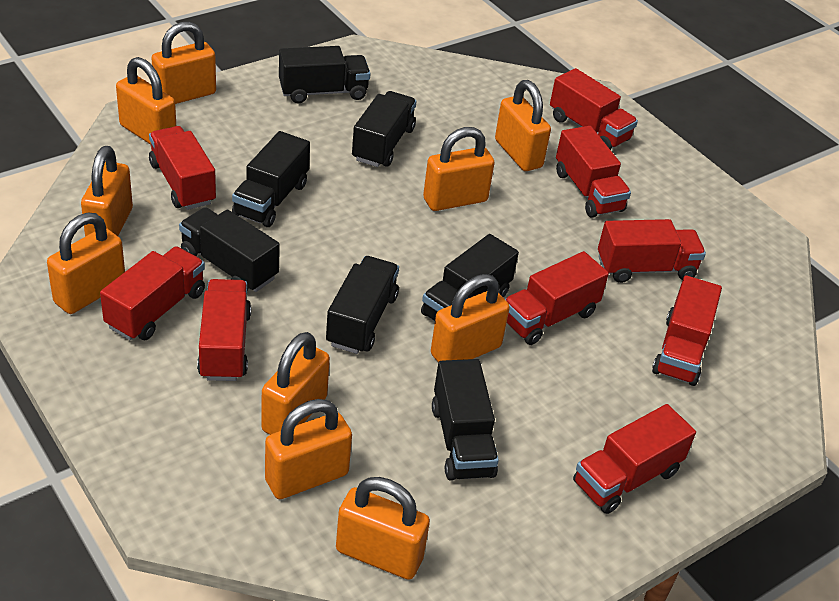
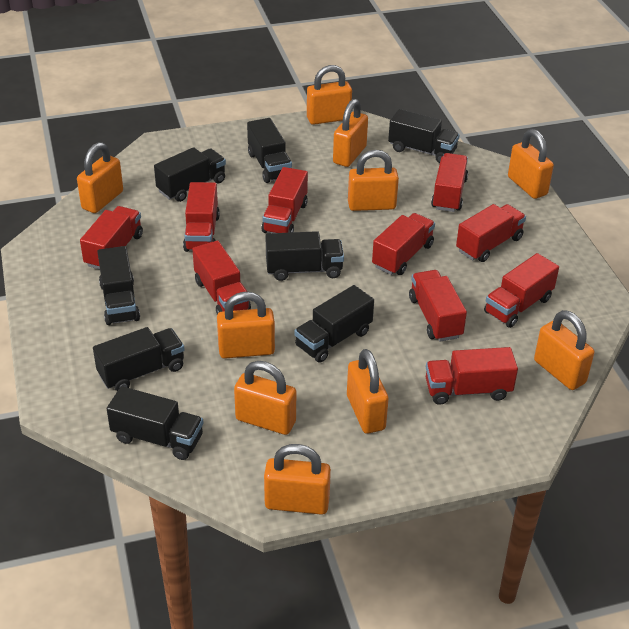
black truck: [179,207,280,292] [232,131,310,227] [279,46,371,103] [326,256,399,354] [352,91,417,167] [421,234,519,321] [432,359,499,481] = 7 -> [93,327,185,391] [97,246,140,325] [107,386,203,460] [154,147,226,202] [247,118,292,183] [266,231,344,281] [294,285,374,363] [388,109,460,163] = 8
red truck: [100,246,205,340] [149,126,216,210] [197,279,251,381] [505,251,609,345] [550,68,638,150] [556,126,631,218] [573,404,696,514] [598,219,706,283] [652,275,722,386] = 9 -> [80,206,143,270] [183,182,220,252] [192,240,251,315] [261,167,308,233] [372,213,435,275] [409,270,467,341] [426,347,518,405] [431,153,468,212] [456,204,526,262] [484,253,559,328] = 10

